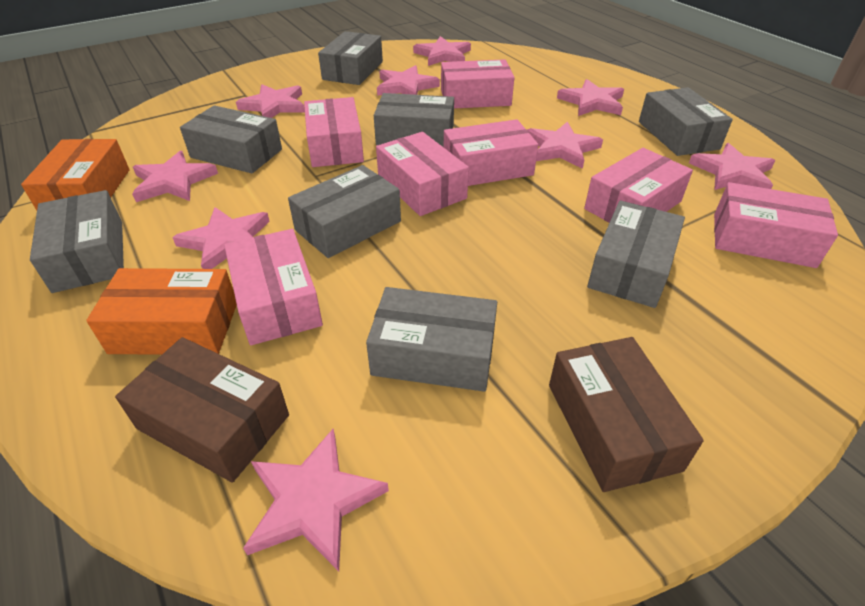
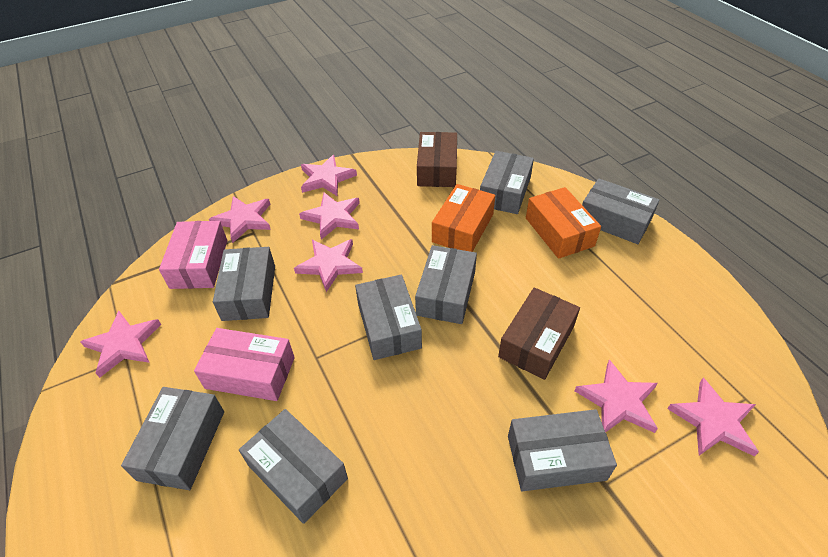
pink box: [224,229,323,345] [304,97,364,167] [376,132,469,216] [441,59,514,109] [444,119,538,186] [584,148,693,223] [714,182,838,268] = 7 -> [159,221,227,289] [194,328,295,401] = 2
pink star: [132,151,218,202] [172,207,270,269] [236,84,305,118] [243,429,389,571] [377,65,440,96] [413,36,471,66] [527,122,603,169] [557,79,624,116] [689,143,775,190] = 9 -> [80,311,161,378] [209,196,271,243] [294,239,363,292] [299,193,360,240] [301,155,357,196] [575,359,658,433] [667,378,759,456] = 7

